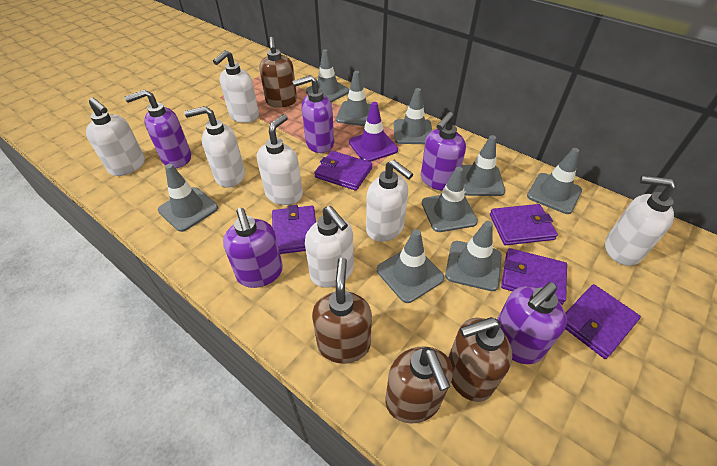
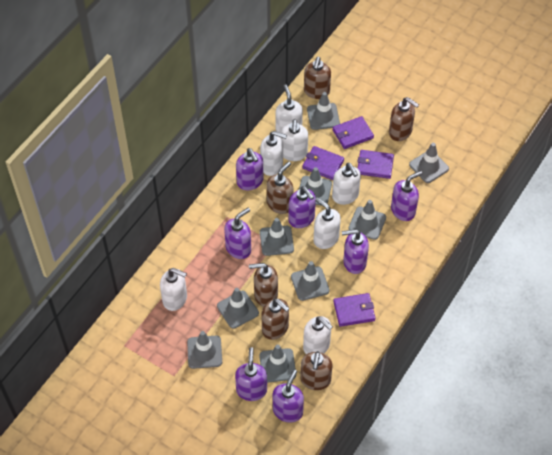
brown soap dispenser: [259,37,297,108] [312,257,372,364] [385,346,453,423] [448,317,512,402] = 4 -> [249,263,278,307] [262,299,290,340] [267,161,293,214] [300,351,332,390] [304,57,331,99] [389,97,419,141] = 6
purple soap dispenser: [124,89,191,168] [223,208,283,288] [292,75,334,153] [421,112,466,191] [497,282,567,364] = 5 -> [224,208,251,259] [235,347,267,401] [236,148,263,190] [273,370,304,423] [288,186,316,228] [342,229,369,274] [391,171,422,221] = 7
purple traffic cone: [349,102,398,162] = 1 -> none = 0
purple wallet: [272,205,316,254] [314,151,372,191] [490,204,558,245] [501,248,567,305] [565,284,641,359] = 5 -> [302,146,344,180] [332,116,374,149] [333,293,376,327] [357,150,394,179] = 4

